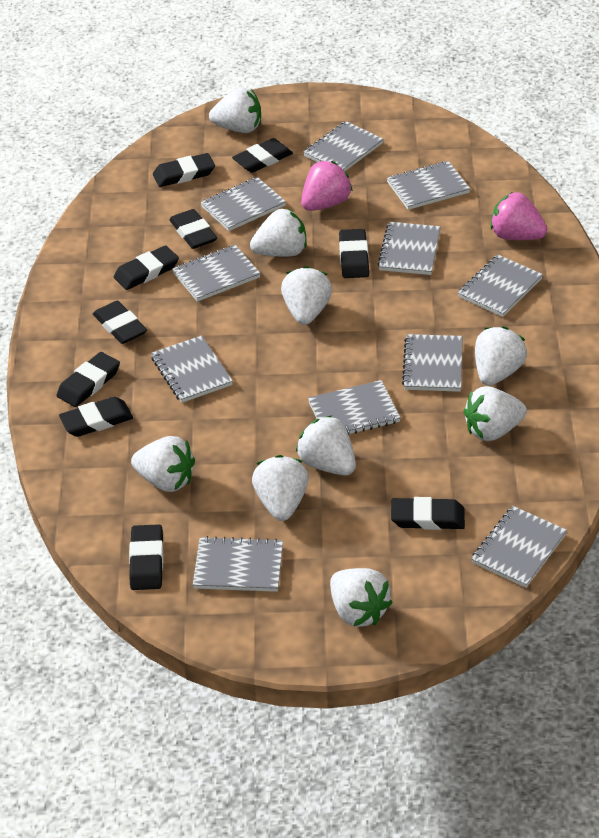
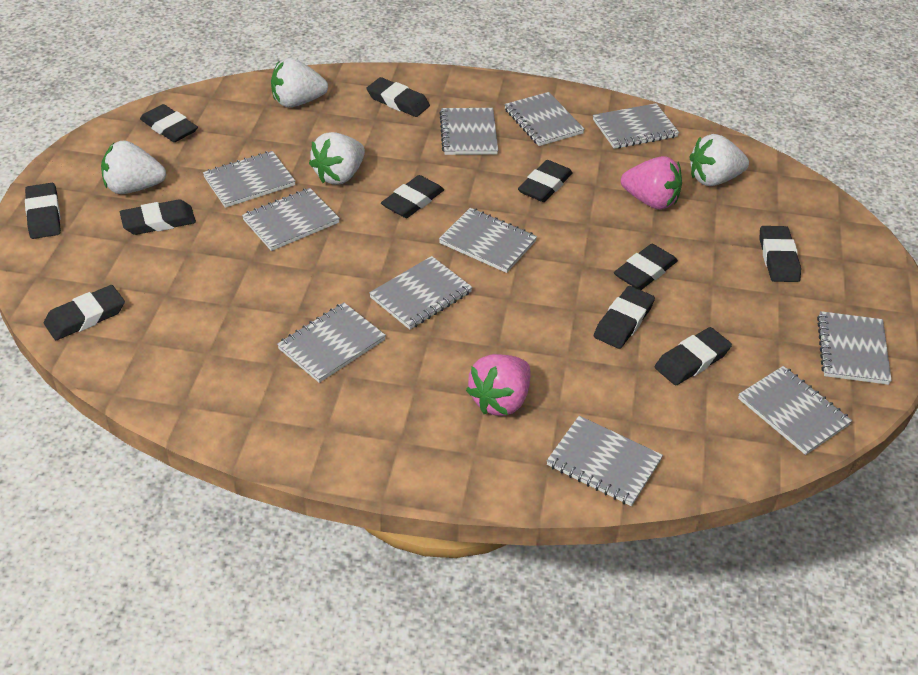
black eraser: [56,352,120,407] [59,397,133,437] [93,301,147,344] [114,245,179,290] [129,524,164,590] [153,153,215,187] [169,209,217,249] [232,138,293,173] [339,229,369,278] [391,497,465,530] = 10 -> [25,183,61,239] [44,285,125,340] [120,199,196,235] [140,104,198,142] [366,77,430,117] [381,175,444,218] [518,160,573,202] [594,286,655,349] [614,244,678,290] [655,327,732,385] [759,226,801,282] = 11
white strawberry: [131,436,195,492] [209,87,261,133] [250,208,307,257] [252,455,309,521] [281,266,332,325] [296,415,356,475] [330,568,393,627] [464,386,527,441] [475,326,527,386] = 9 -> [101,140,166,194] [271,58,328,108] [309,132,365,185] [689,134,749,186] = 4

